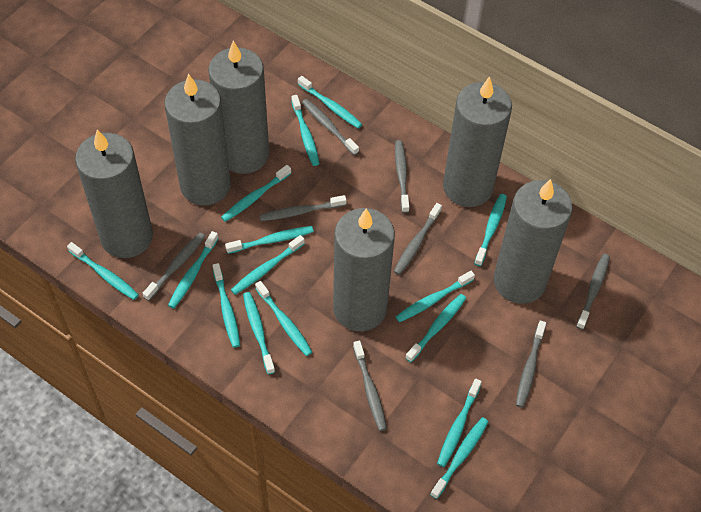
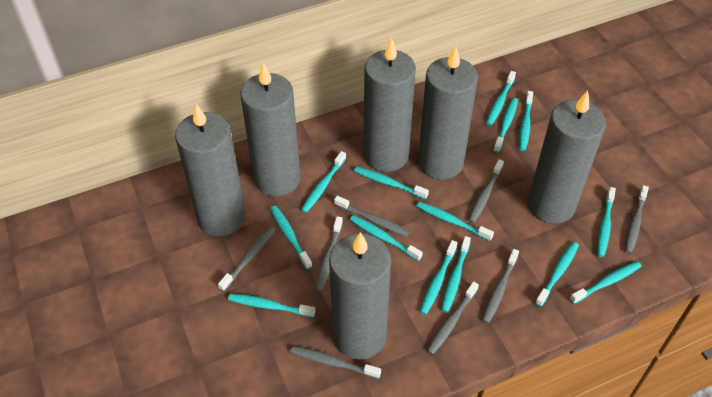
turquoise toothbrush: [67,242,139,300] [168,231,219,309] [212,263,240,348] [221,165,291,222] [225,226,314,254] [231,235,305,295] [243,292,275,374] [255,281,312,356] [291,95,319,166] [298,76,363,129] [395,271,475,322] [405,294,466,362] [430,417,488,499] [437,379,482,467] [474,194,507,266] = 15 -> [228,294,316,317] [270,205,312,269] [301,151,346,213] [350,215,423,261] [354,166,429,199] [416,202,494,241] [420,240,457,315] [441,236,471,312] [486,71,516,125] [493,98,518,153] [519,91,533,151] [535,242,579,307] [569,261,642,304] [597,187,616,257] = 14

